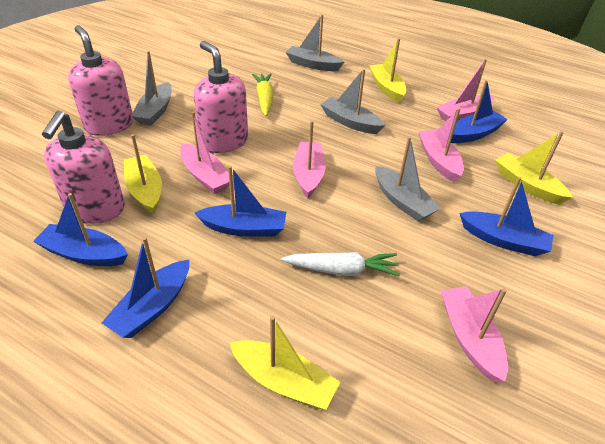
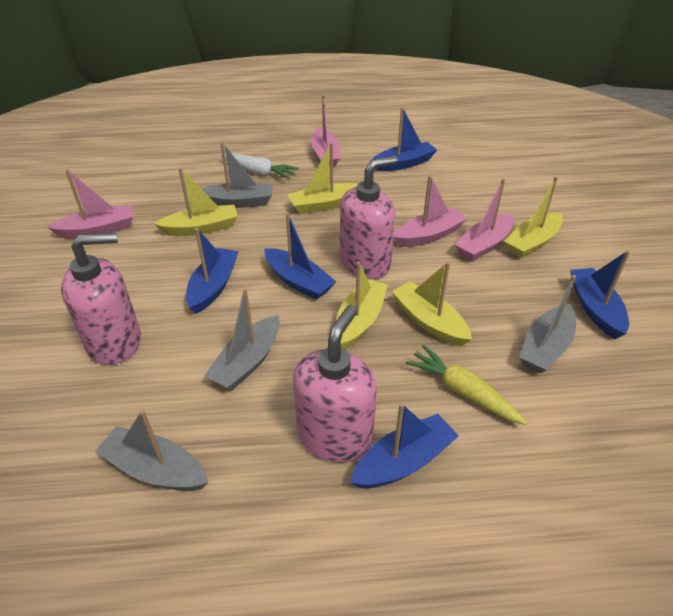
pink boat: [180,112,230,194] [293,120,326,198] [419,108,464,182] [437,59,494,122] [441,286,508,382] = 5 -> [47,170,133,239] [311,95,340,167] [394,176,468,247] [455,178,514,261] = 4
yellow boat: [124,134,162,214] [230,316,340,410] [370,38,406,103] [495,131,573,205] = 4 -> [154,168,238,236] [288,143,358,214] [336,261,388,349] [392,262,472,347] [504,176,563,258] = 5

